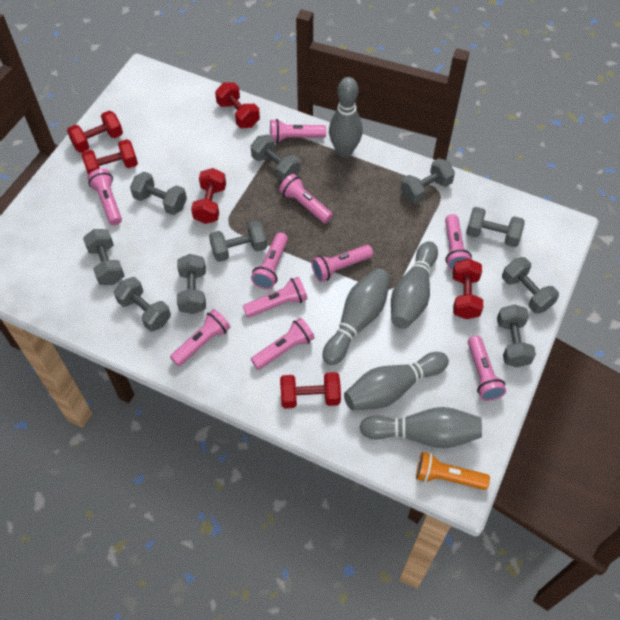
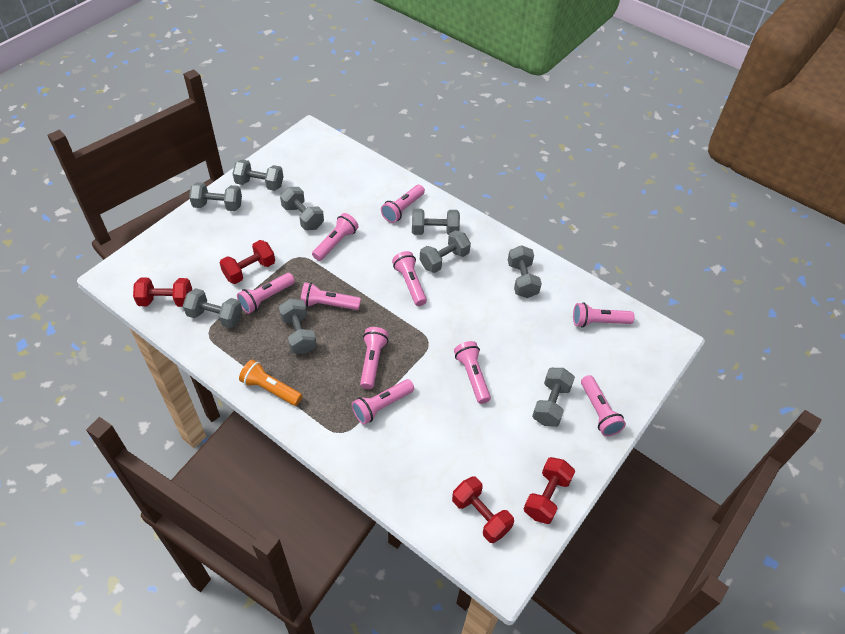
grey bowling pin: [322,268,391,365] [329,77,363,158] [344,352,449,410] [360,407,482,448] [391,241,438,329] = 5 -> none = 0
grey dumbbell: [83,229,125,285] [114,277,171,332] [130,172,187,215] [177,254,206,314] [209,221,267,262] [251,134,300,182] [400,158,455,204] [466,207,525,247] [497,304,536,367] [502,257,559,314] = 10 -> [183,288,242,328] [189,182,242,211] [232,160,283,191] [279,299,317,354] [280,187,324,230] [412,209,460,235] [420,230,471,273] [508,245,542,298] [532,368,575,427] = 9
red dumbbell: [67,111,123,153] [81,139,138,175] [191,168,226,224] [215,82,260,128] [280,372,341,409] [453,259,483,319] = 6 -> [133,278,192,307] [220,240,275,284] [452,476,514,543] [524,457,575,524] = 4

